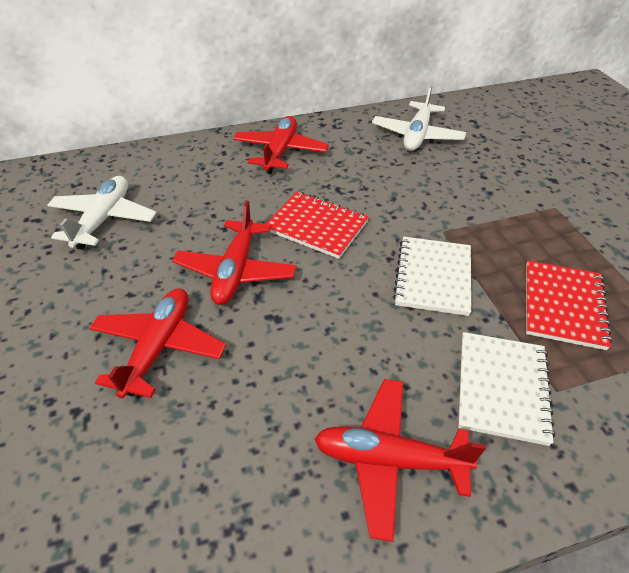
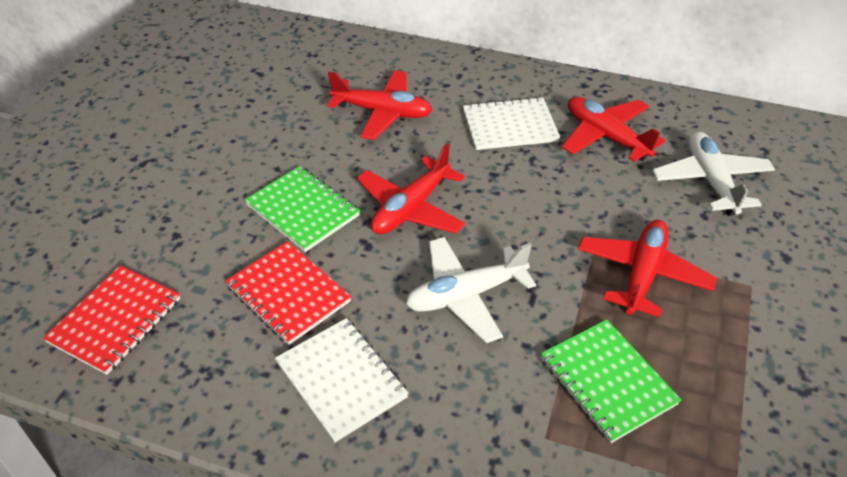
green notebook: none = 0 -> [244,166,360,252] [541,319,681,443] = 2

